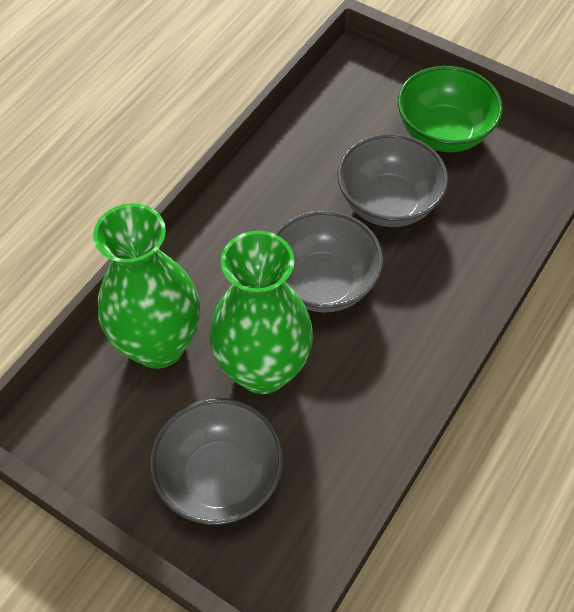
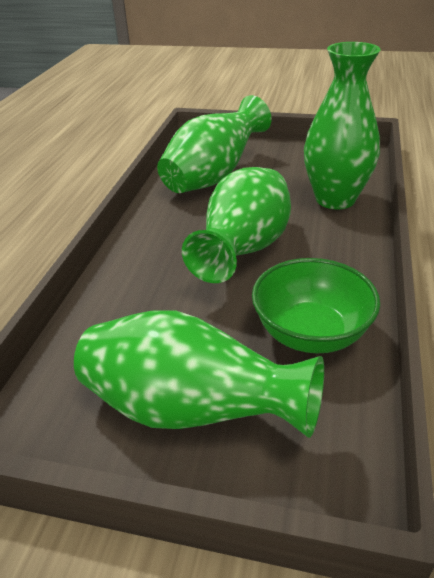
green vase: [93,203,200,369] [209,231,313,394] = 2 -> [74,311,324,438] [157,95,271,193] [182,167,291,283] [304,42,381,209] = 4
grey bowl: [150,398,283,525] [274,210,383,312] [337,134,448,227] = 3 -> none = 0

